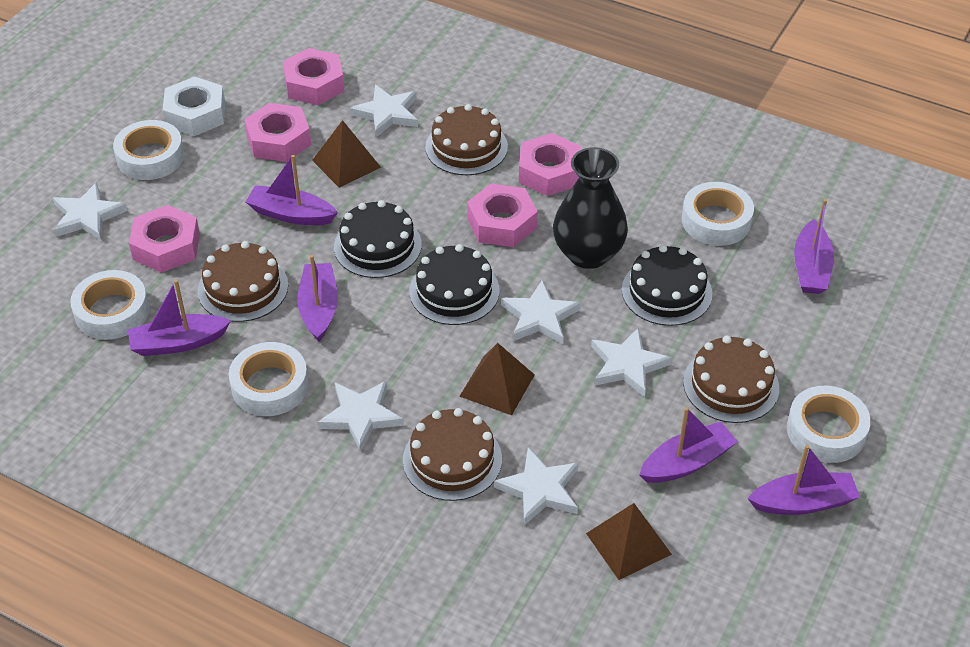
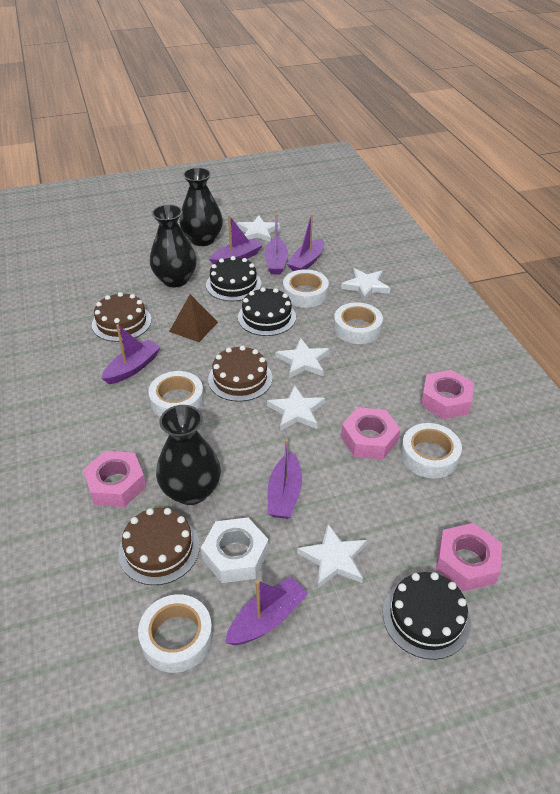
black vase: [553,147,628,269] = 1 -> [150,204,197,287] [156,405,221,505] [179,167,223,246] = 3
brown cake: [198,241,288,322] [403,408,502,501] [425,104,508,175] [683,336,779,423] = 4 -> [92,292,151,342] [118,508,200,585] [208,345,272,402] = 3
brown pyramid: [312,120,381,188] [459,343,535,415] [586,503,672,580] = 3 -> [169,294,218,342] = 1
pink nut: [129,205,200,273] [244,103,311,162] [283,48,345,105] [467,184,538,247] [519,133,581,196] = 5 -> [83,451,146,507] [341,407,400,459] [421,370,474,419] [436,523,502,591] = 4
white star: [53,182,127,240] [318,381,404,451] [350,85,418,137] [494,447,579,526] [501,280,581,344] [591,328,672,397] = 6 -> [237,215,280,242] [267,385,325,431] [276,338,330,378] [297,524,367,588] [341,268,390,301] = 5

